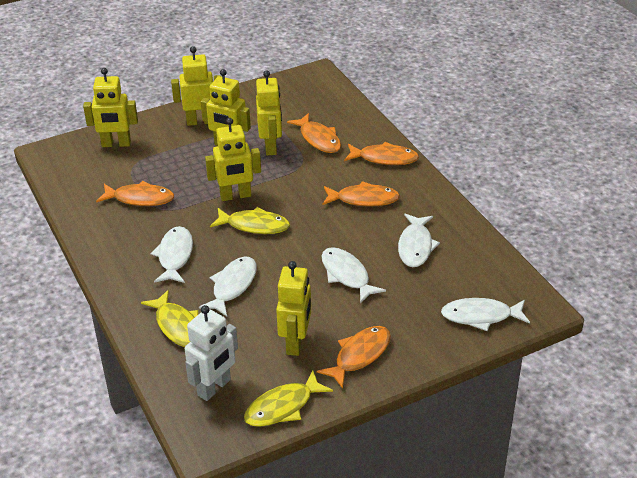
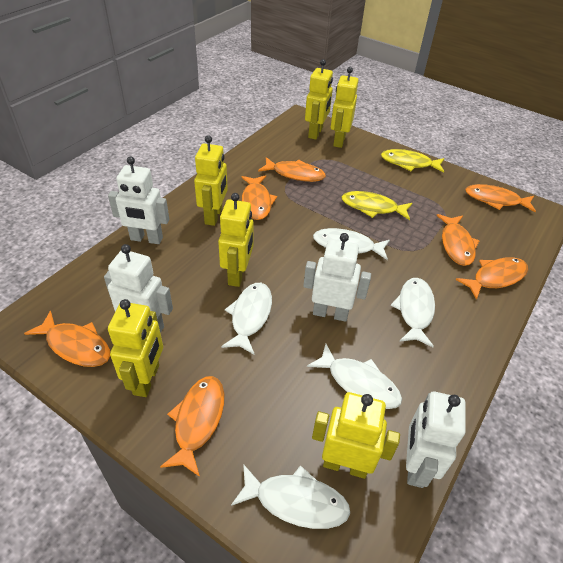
orange fish: [96,181,174,206] [287,113,341,153] [317,326,391,389] [323,181,400,207] [344,142,419,165] = 5 -> [24,311,110,367] [160,376,224,477] [241,175,277,220] [258,157,326,182] [436,214,480,266] [456,257,528,300] [465,184,536,212] = 7
white robot: [185,305,238,401] = 1 -> [104,244,173,333] [108,157,169,244] [303,233,371,322] [406,391,466,488] = 4
yellow fish: [141,290,198,347] [210,207,290,234] [244,370,333,427] = 3 -> [341,191,412,220] [381,149,445,173] = 2

